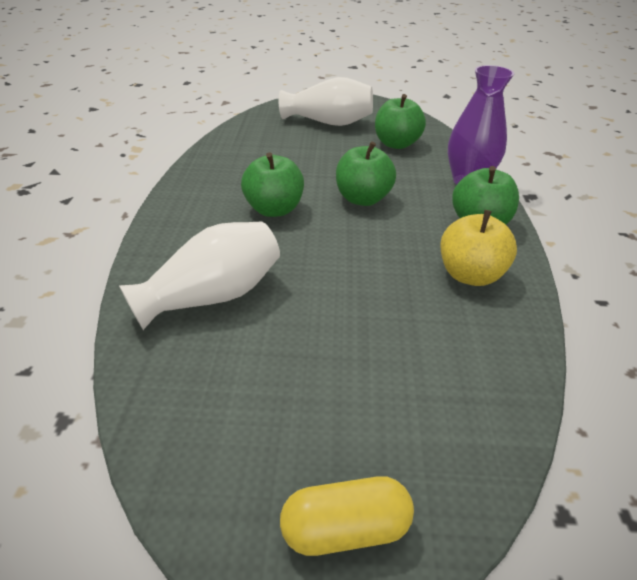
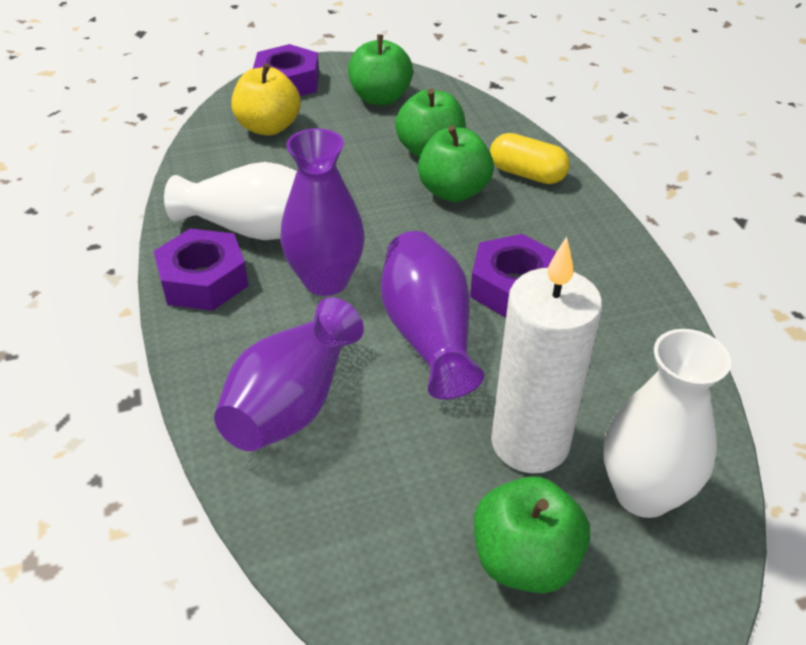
purple nut: none = 0 -> [154,229,249,311] [253,44,319,96] [470,234,556,318] = 3
purple vase: [448,65,514,185] = 1 -> [214,297,364,451] [280,128,365,296] [381,231,484,400] = 3
white candle: none = 0 -> [491,237,603,473] = 1

